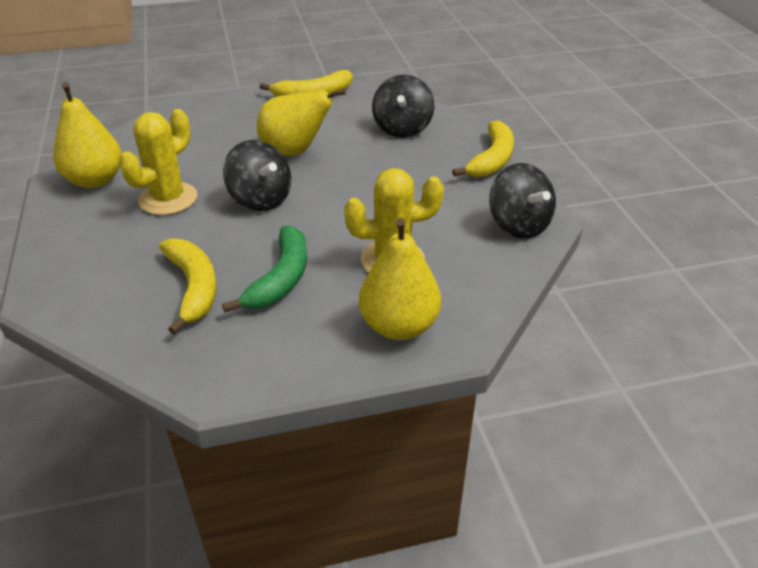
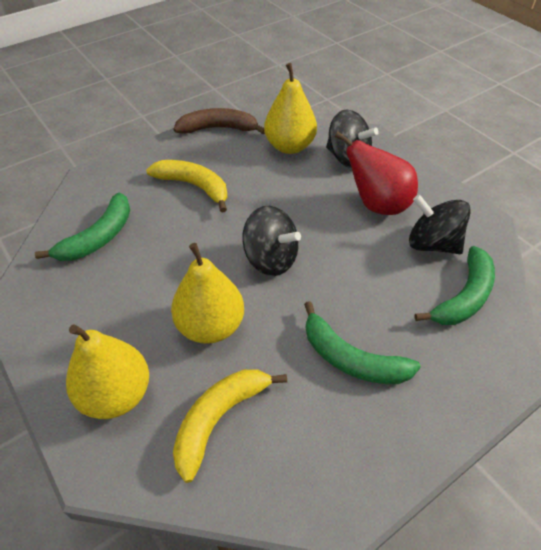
brown banana: none = 0 -> [174,108,265,134] = 1
green banana: [222,226,307,313] = 1 -> [35,193,130,261] [304,301,421,384] [415,246,495,325] = 3
red pear: none = 0 -> [335,132,418,215] = 1
yellow banana: [159,238,216,335] [259,70,352,97] [452,121,514,177] = 3 -> [146,160,227,213] [173,369,287,483] = 2
yellow cactus: [119,109,197,215] [344,168,444,273] = 2 -> none = 0

